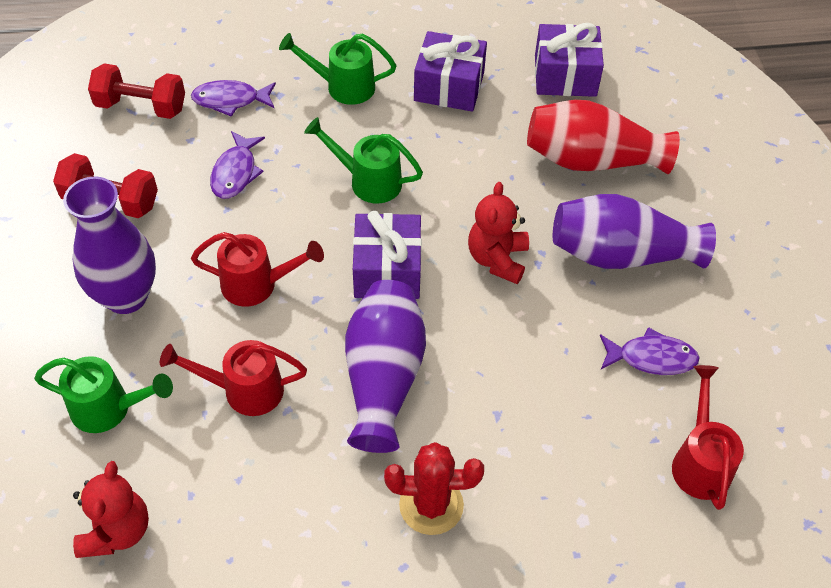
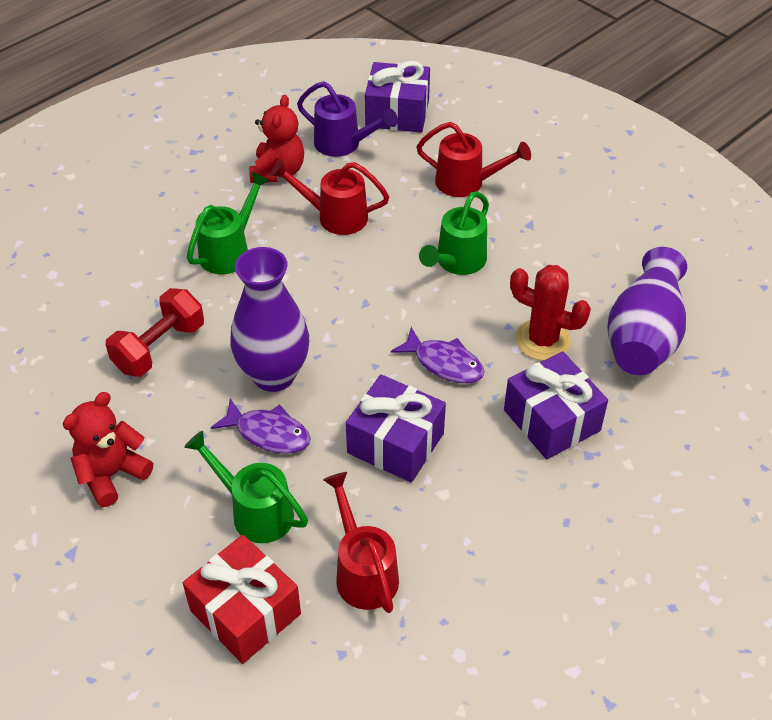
purple fish: [191,80,276,117] [210,131,265,199] [600,327,700,375] = 3 -> [211,399,311,454] [391,327,484,383] = 2
purple vase: [63,177,156,314] [345,280,426,453] [553,194,716,269] = 3 -> [230,247,309,392] [607,247,687,375] = 2
purple watering can: none = 0 -> [297,81,398,157] = 1
red dumbbell: [53,153,158,218] [88,63,185,119] = 2 -> [106,288,204,377] = 1
red gift: none = 0 -> [183,535,301,664] = 1
red vase: [527,100,680,174] = 1 -> none = 0

